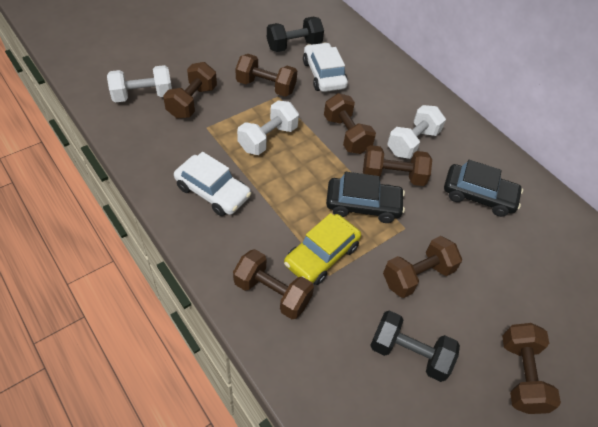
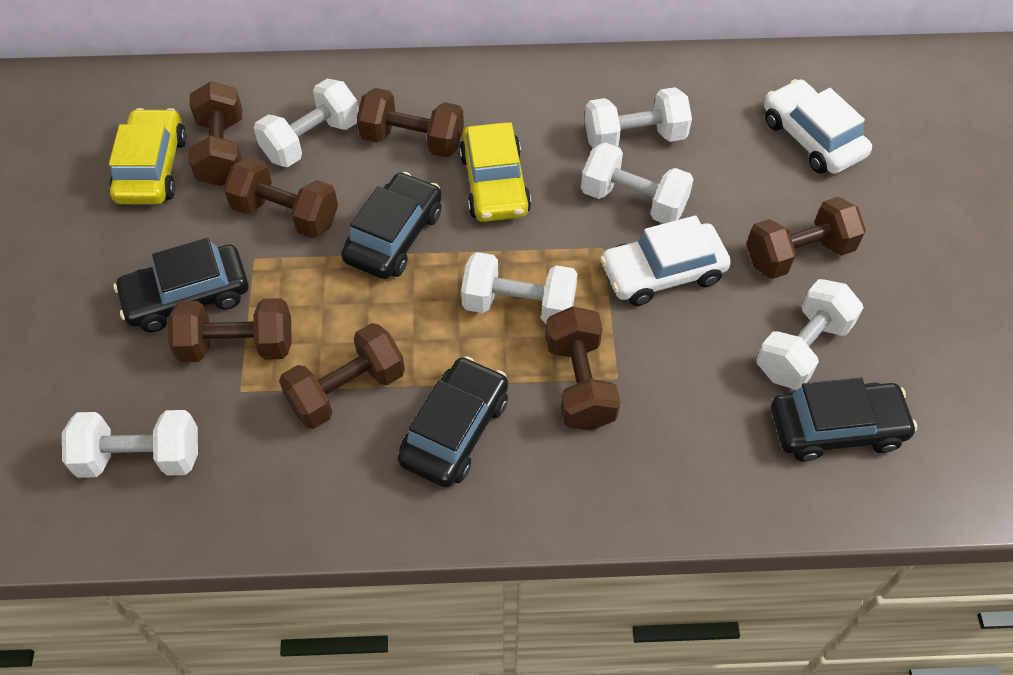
black car: [326,172,405,223] [444,160,523,217] = 2 -> [114,238,249,332] [341,172,442,279] [397,356,508,488] [771,377,917,462] = 4
black dumbbell: [267,17,324,52] [370,310,460,382] = 2 -> none = 0
white dumbbell: [107,65,172,103] [237,101,299,155] [387,105,446,159] = 3 -> [62,410,198,478] [254,79,359,167] [461,252,578,324] [581,142,694,224] [585,87,692,149] [756,279,864,390] = 6
yellow car: [284,213,361,285] = 1 -> [109,108,187,204] [459,122,531,222] = 2

